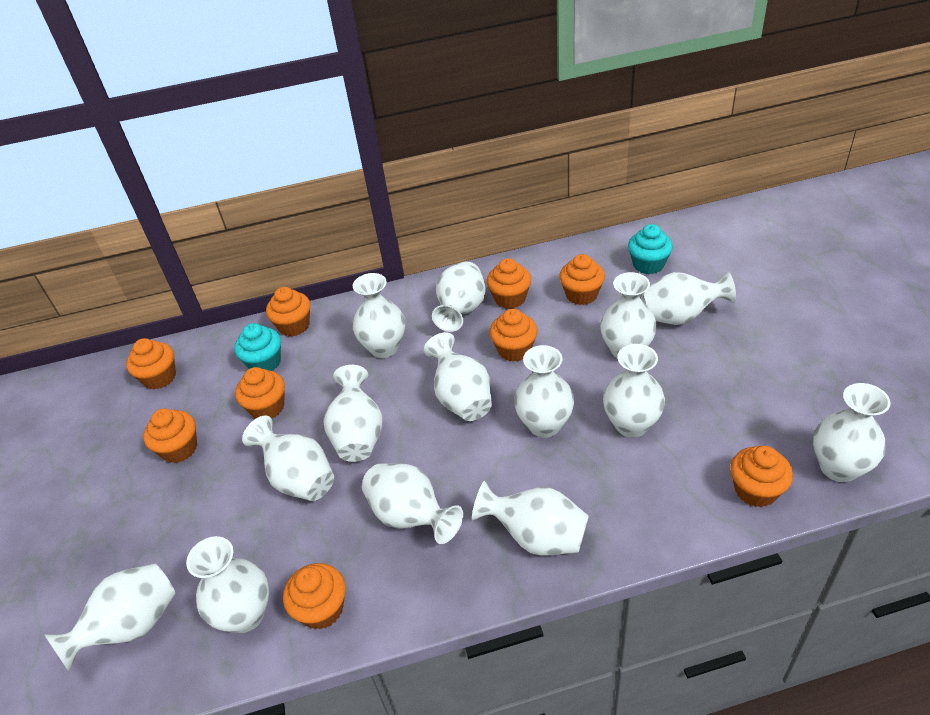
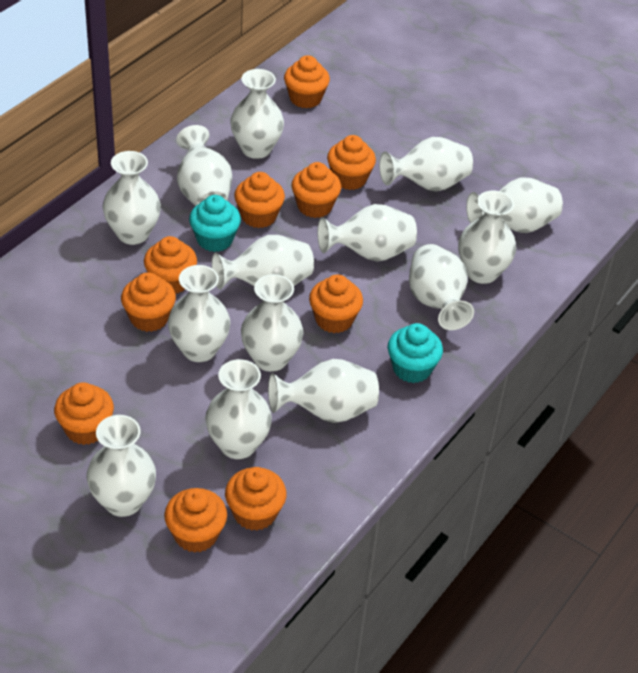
orange cupcake: [126,338,176,389] [143,409,197,463] [235,367,285,419] [266,287,310,337] [283,563,346,630] [487,258,531,309] [489,309,538,362] [559,254,605,305] [730,446,793,507] = 9 -> [54,382,114,445] [121,272,176,332] [144,236,197,294] [164,488,227,553] [225,467,287,531] [234,172,285,228] [284,55,330,108] [291,162,341,218] [309,274,363,333] [327,135,376,190] = 10

